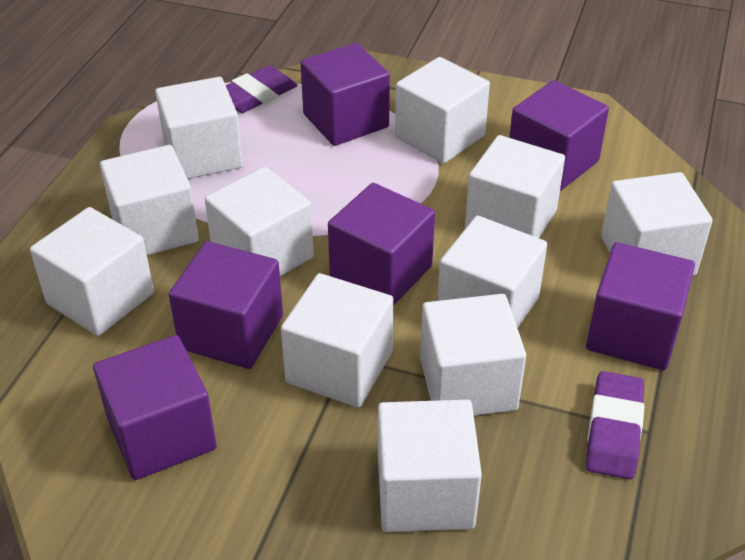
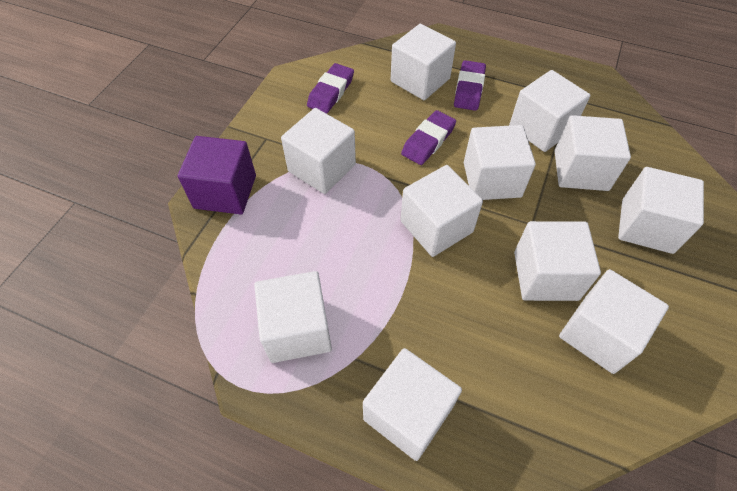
purple cube: [93,335,217,480] [169,241,283,369] [301,43,390,146] [328,183,435,306] [509,80,609,191] [586,242,695,370] = 6 -> [178,136,256,214] = 1
purple eraser: [226,65,298,113] [586,371,644,480] = 2 -> [307,63,354,114] [401,110,456,165] [454,60,486,111] = 3

